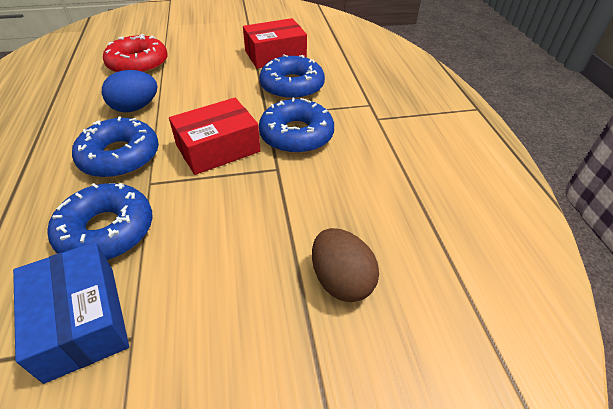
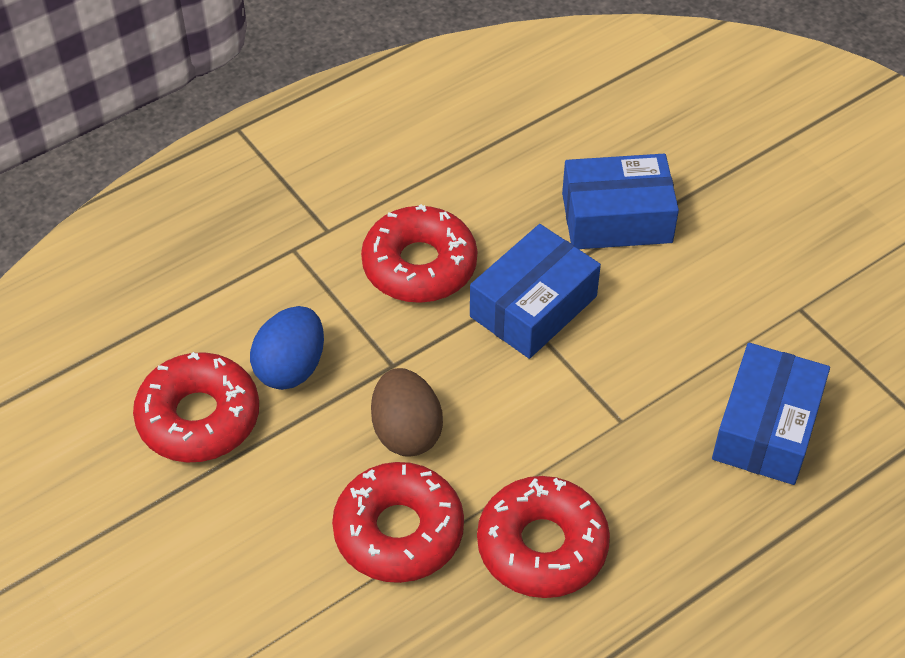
blue box: [13,242,129,384] = 1 -> [470,224,601,359] [562,154,679,249] [712,343,830,485] = 3
blue donut: [48,183,153,261] [72,116,159,178] [259,54,325,100] [259,98,334,154] = 4 -> none = 0
red box: [169,98,261,175] [243,18,307,69] = 2 -> none = 0
red donut: [103,34,167,73] = 1 -> [133,352,259,463] [332,462,464,583] [361,204,477,303] [477,476,610,598] = 4

